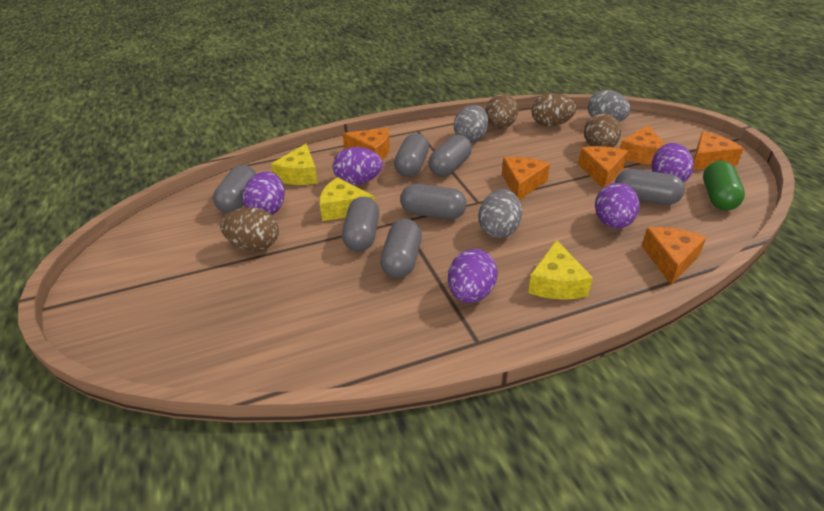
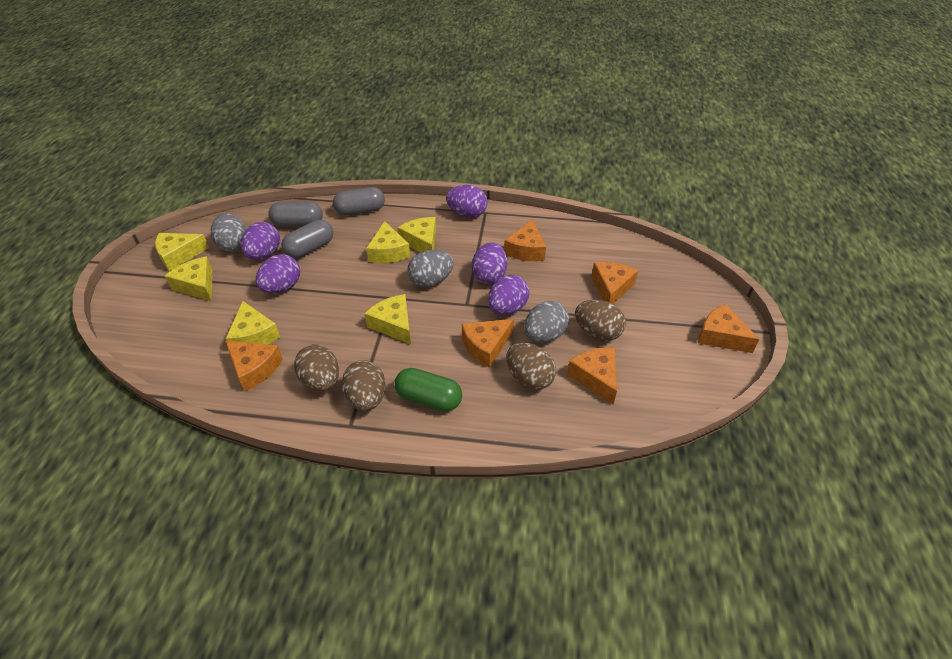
grey capsule: [213,165,256,213] [342,196,379,252] [380,219,422,278] [394,133,429,177] [400,184,467,219] [428,135,472,177] [615,169,685,205] = 7 -> [268,202,323,227] [281,220,333,258] [333,187,385,216] = 3
yellow cheese: [271,144,318,185] [320,177,375,221] [528,240,593,300] = 3 -> [155,233,209,271] [165,256,213,301] [226,301,280,344] [365,294,411,344] [366,221,410,263] [398,217,436,252] = 6

